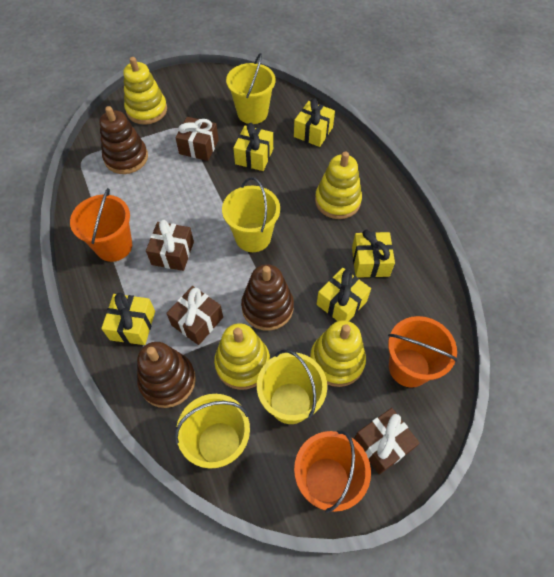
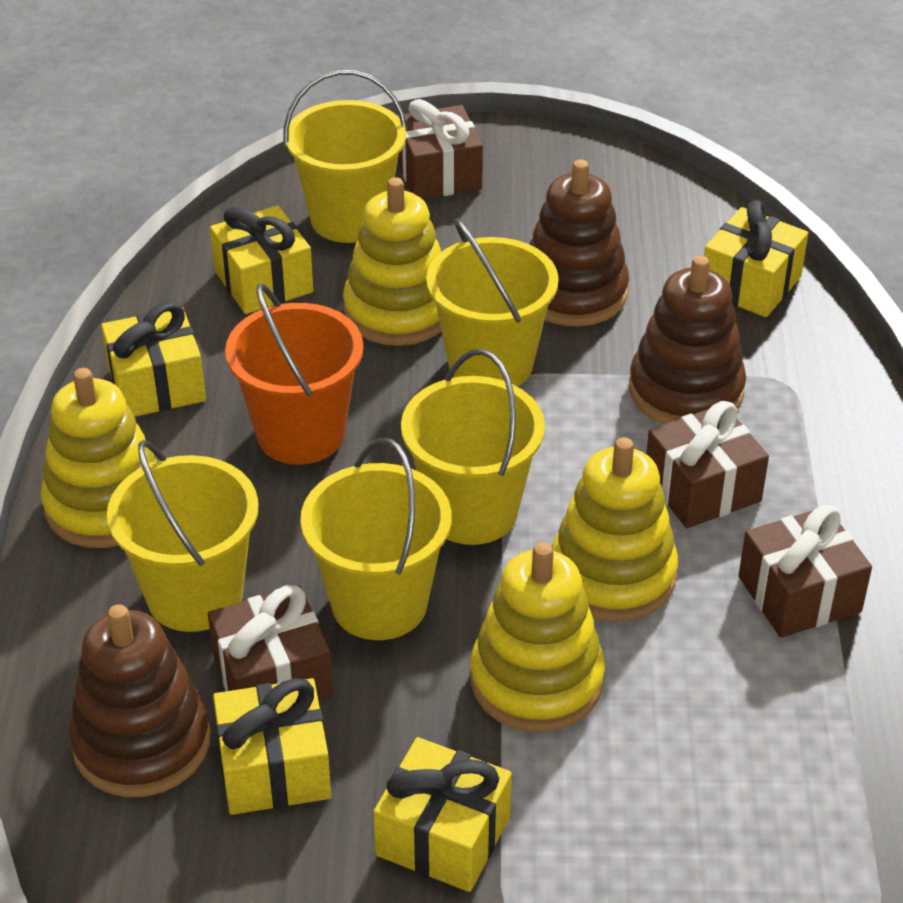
orange bucket: [70,188,132,262] [294,431,371,513] [388,316,458,388] = 3 -> [225,283,363,465] = 1
yellow bucket: [175,394,250,469] [222,177,280,252] [226,53,276,124] [257,349,327,424] = 4 -> [107,440,258,632] [284,70,407,243] [301,438,452,640] [401,349,545,545] [426,219,559,387] = 5

